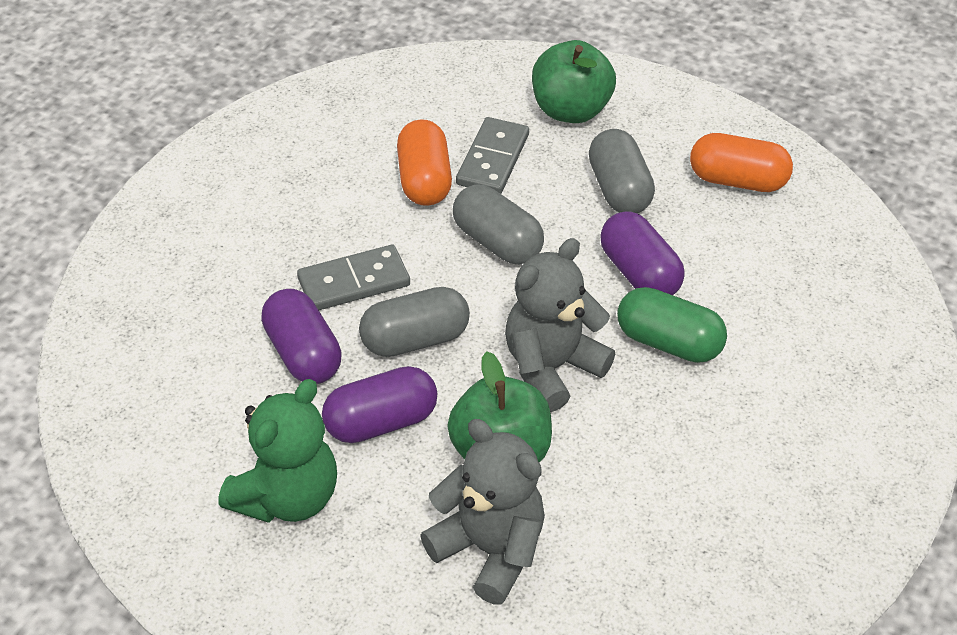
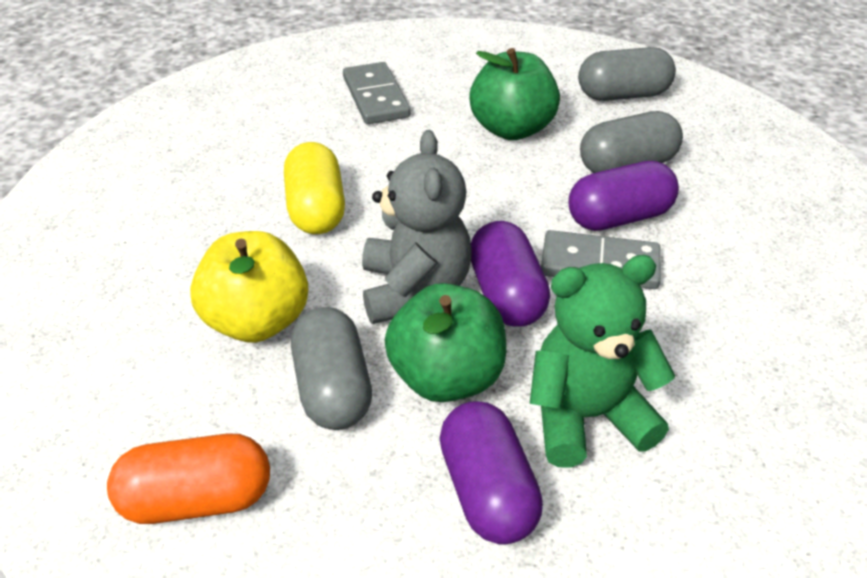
green capsule: [617,287,727,363] = 1 -> none = 0
grey teddy bear: [420,419,545,605] [505,238,615,412] = 2 -> [362,130,472,324] = 1
orange capsule: [397,119,452,206] [690,133,793,192] = 2 -> [107,433,270,524] = 1
yellow apple: none = 0 -> [190,231,308,343] = 1
yellow capsule: none = 0 -> [284,142,345,234] = 1

